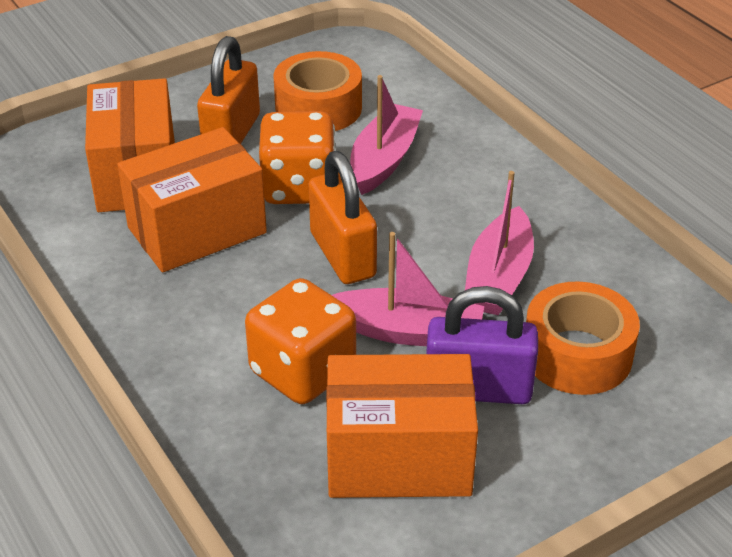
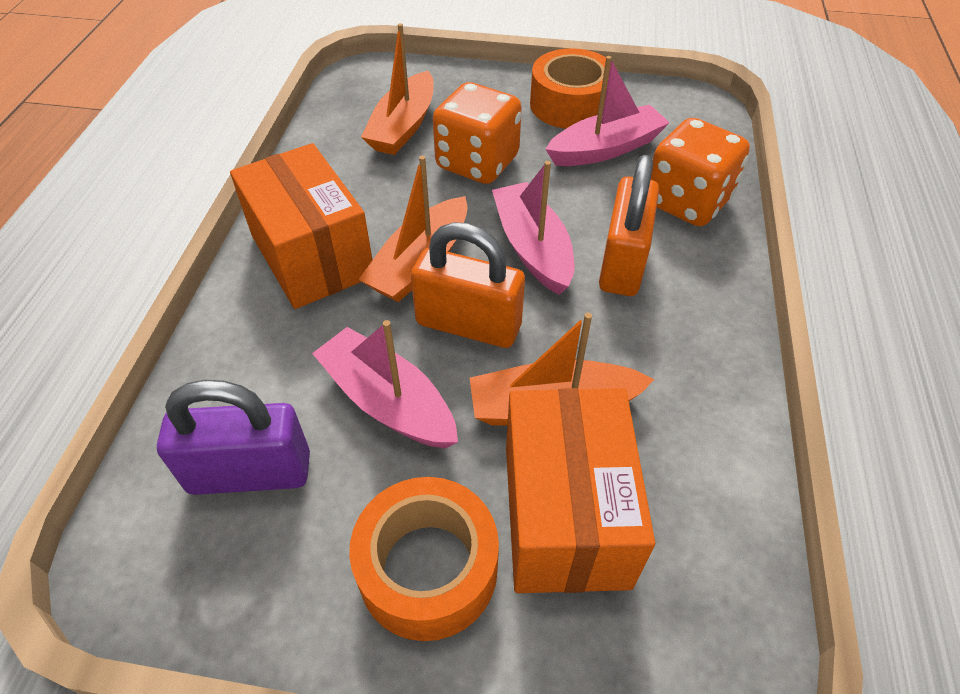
orange boat: none = 0 -> [358,156,468,302] [361,23,434,155] [470,313,654,426] = 3
orange box: [85,78,175,212] [117,127,267,272] [326,354,478,498] = 3 -> [230,143,372,309] [506,388,655,593] = 2

